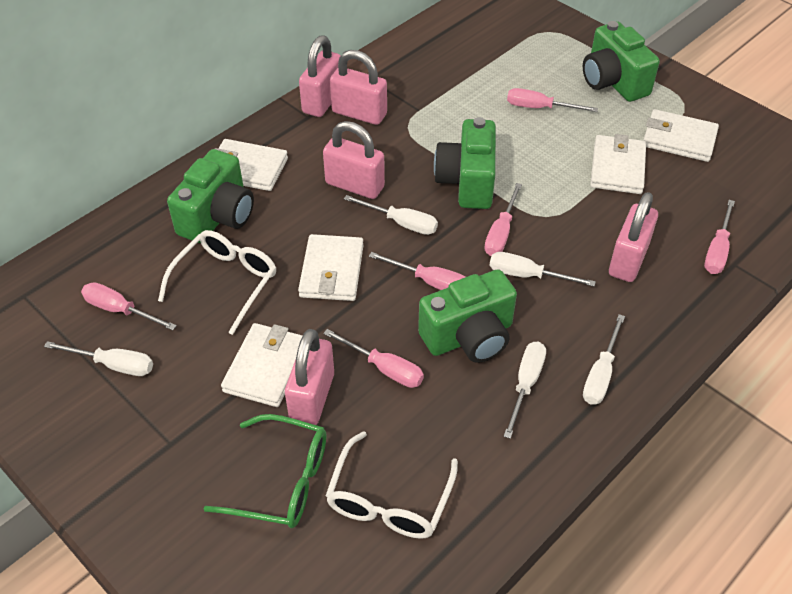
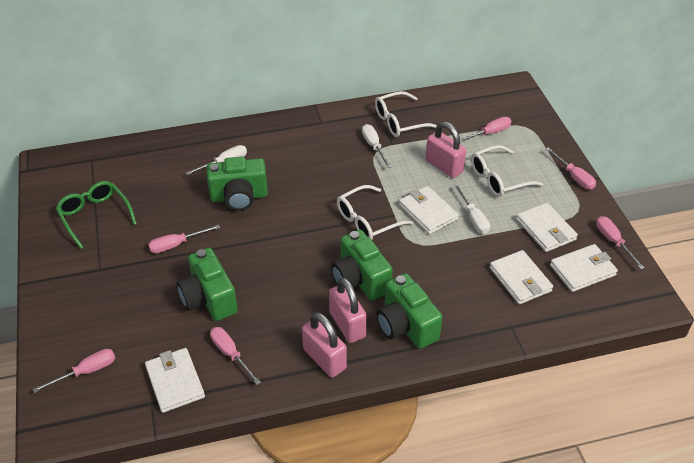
pink padlock: [285,329,334,425] [299,35,341,117] [323,121,385,199] [330,50,387,125] [609,192,658,282] = 5 -> [302,312,347,378] [329,277,367,343] [426,122,466,178] = 3
white glasses: [158,230,276,335] [325,431,458,539] = 2 -> [337,185,414,240] [375,91,437,137] [471,145,543,197] = 3
white screwdriver: [44,341,153,376] [344,195,438,235] [490,252,596,287] [504,342,546,439] [583,314,625,405] = 5 -> [186,145,247,175] [362,124,391,168] [454,184,490,234] = 3

